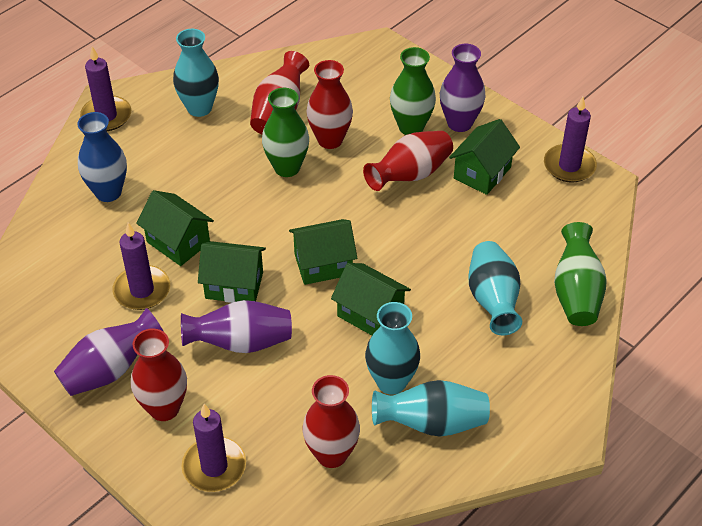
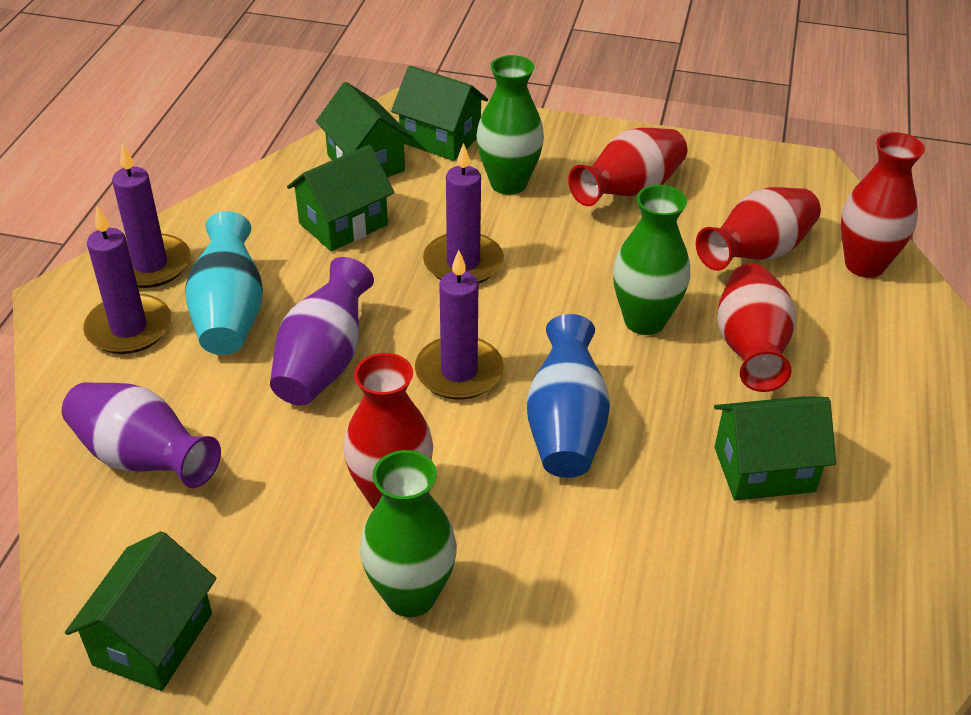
purple vase: [54,308,164,396] [181,300,292,353] [440,44,486,132] = 3 -> [62,382,221,488] [270,257,374,406] = 2
turquoise vase: [173,29,219,117] [365,302,420,394] [372,380,490,437] [468,241,522,335] = 4 -> [185,211,263,355] = 1

